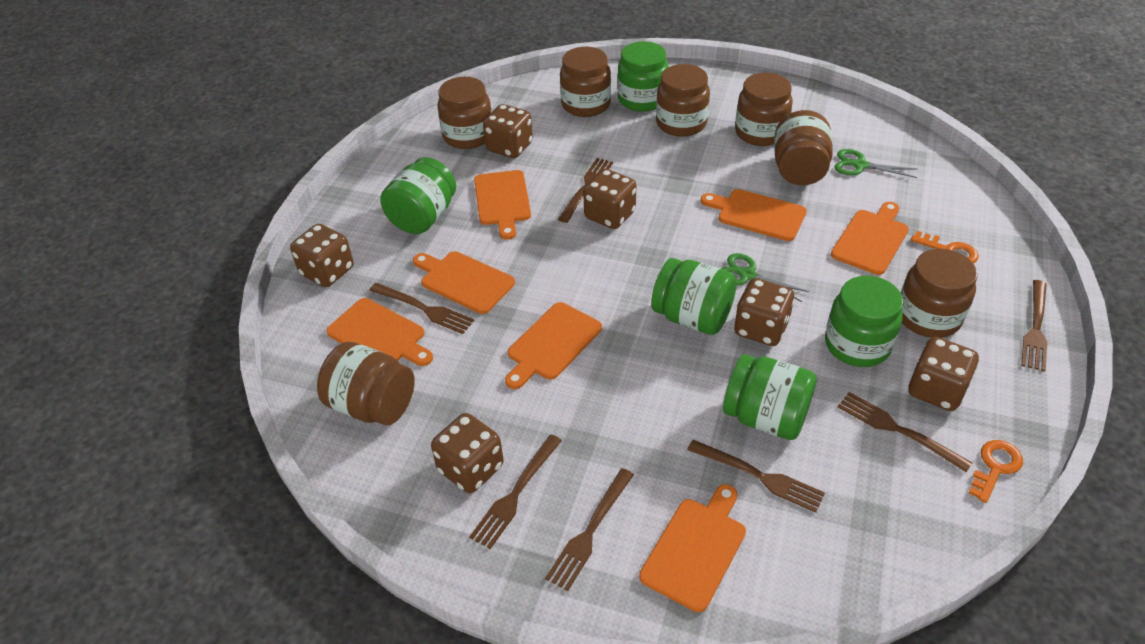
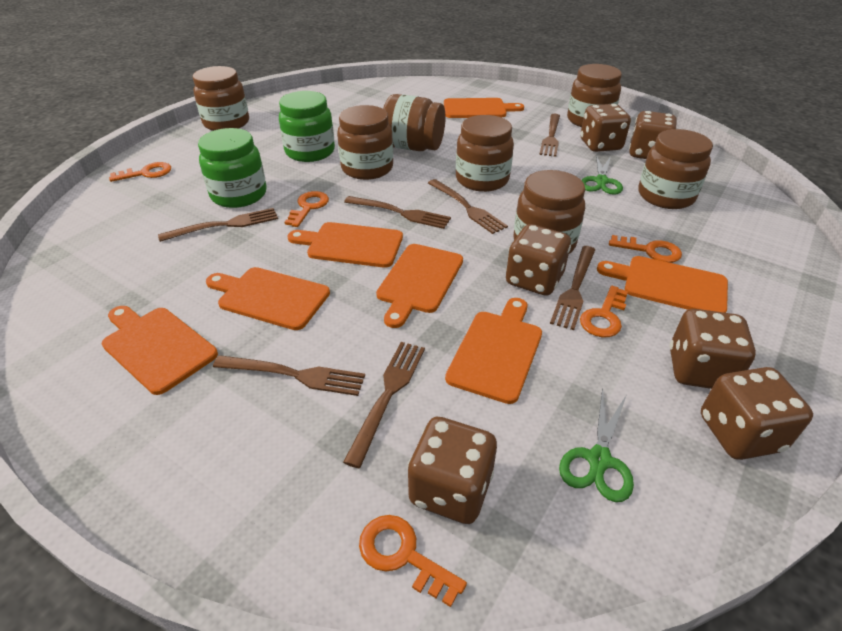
green jar: [380,157,456,234] [617,41,669,112] [651,258,737,335] [723,354,817,440] [825,276,903,367] = 5 -> [198,128,267,208] [279,91,335,162] = 2
orange key: [911,231,978,263] [968,440,1023,503] = 2 -> [109,162,171,182] [285,191,329,227] [359,515,467,607] [580,286,628,338] [609,235,682,263] = 5

